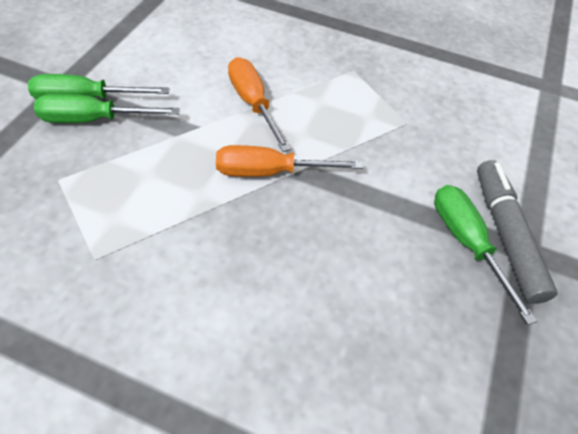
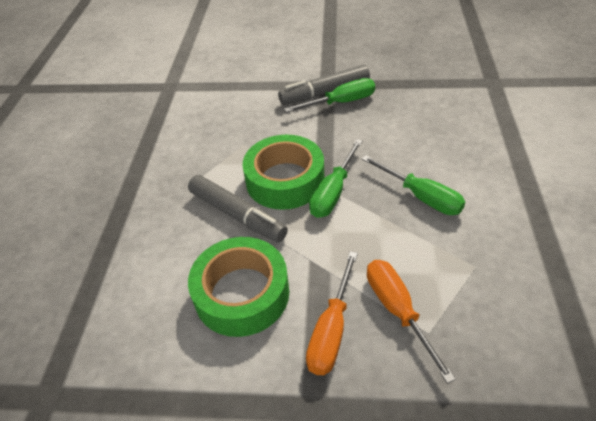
green tape: none = 0 -> [188,237,289,337] [243,135,324,210] = 2
grey marker: [477,160,557,304] = 1 -> [188,175,288,242] [278,65,370,105] = 2

